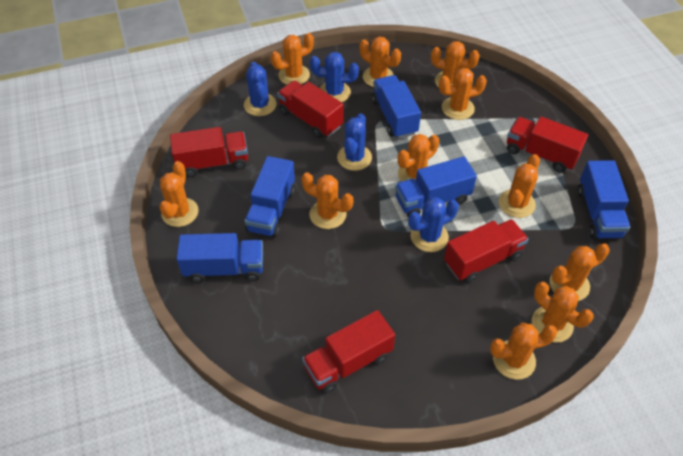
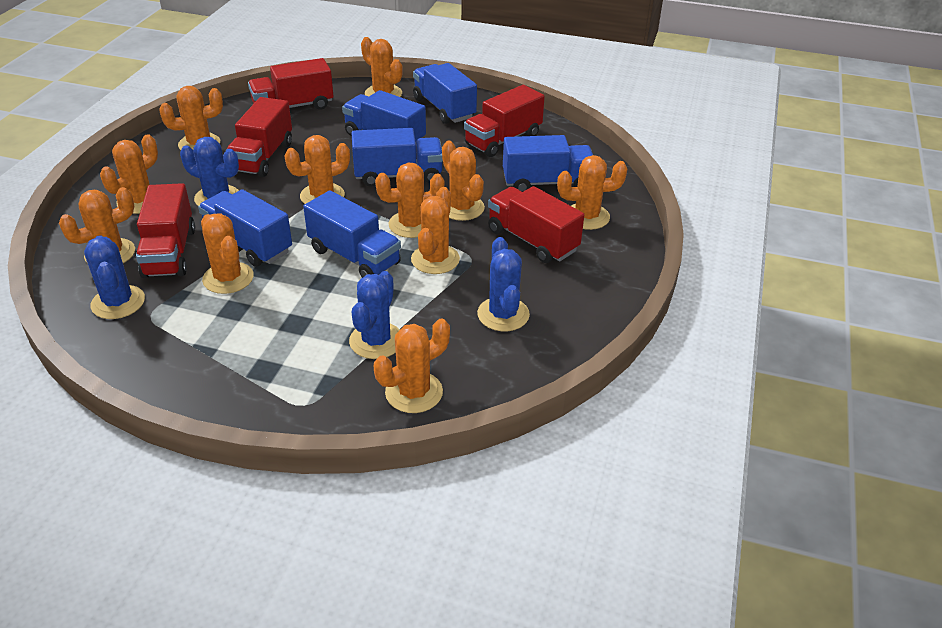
blue truck: [177,233,263,283] [245,156,295,237] [372,75,421,139] [395,156,477,218] [578,160,630,239] = 5 -> [198,189,292,267] [303,190,401,278] [342,90,426,142] [352,128,443,187] [413,63,477,124] [503,135,593,192] = 6

